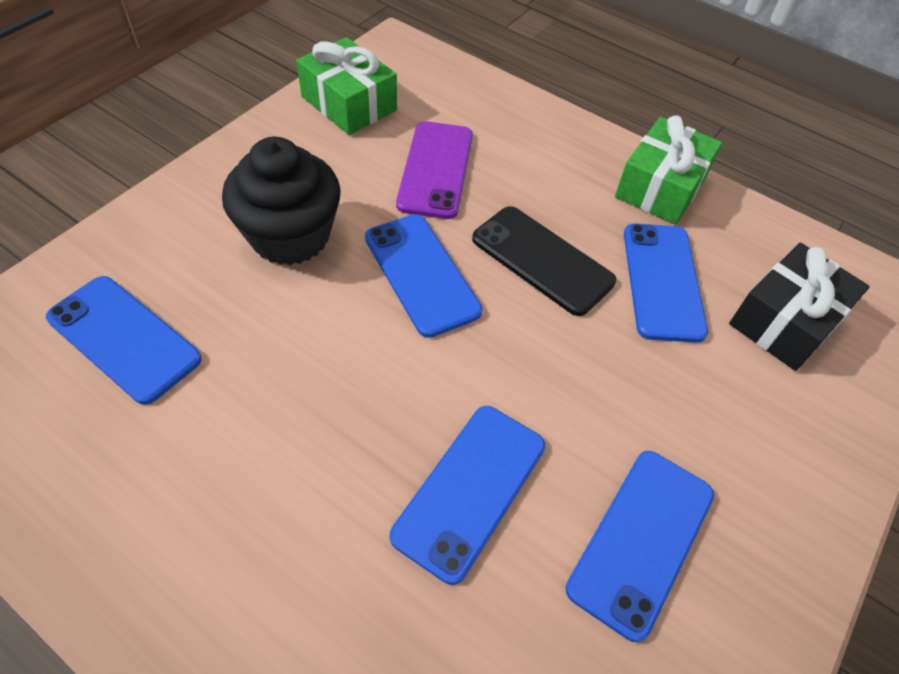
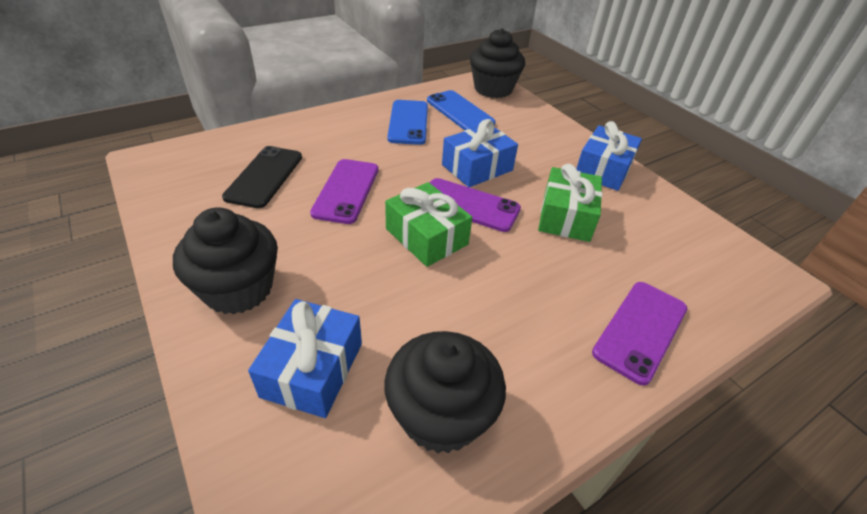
black cupcake: [222,137,341,265] = 1 -> [173,207,278,315] [384,331,506,454] [470,28,525,98] = 3
black gift: [729,243,870,371] = 1 -> none = 0
blue gift: none = 0 -> [248,299,362,418] [442,119,518,187] [576,121,642,191] = 3
blue phone: [46,276,202,405] [365,214,482,338] [390,406,546,585] [566,451,714,642] [624,223,708,343] = 5 -> [387,100,428,145] [427,90,496,130] = 2
purple phone: [396,121,473,219] = 1 -> [310,159,379,224] [430,178,521,232] [592,282,687,386] = 3

